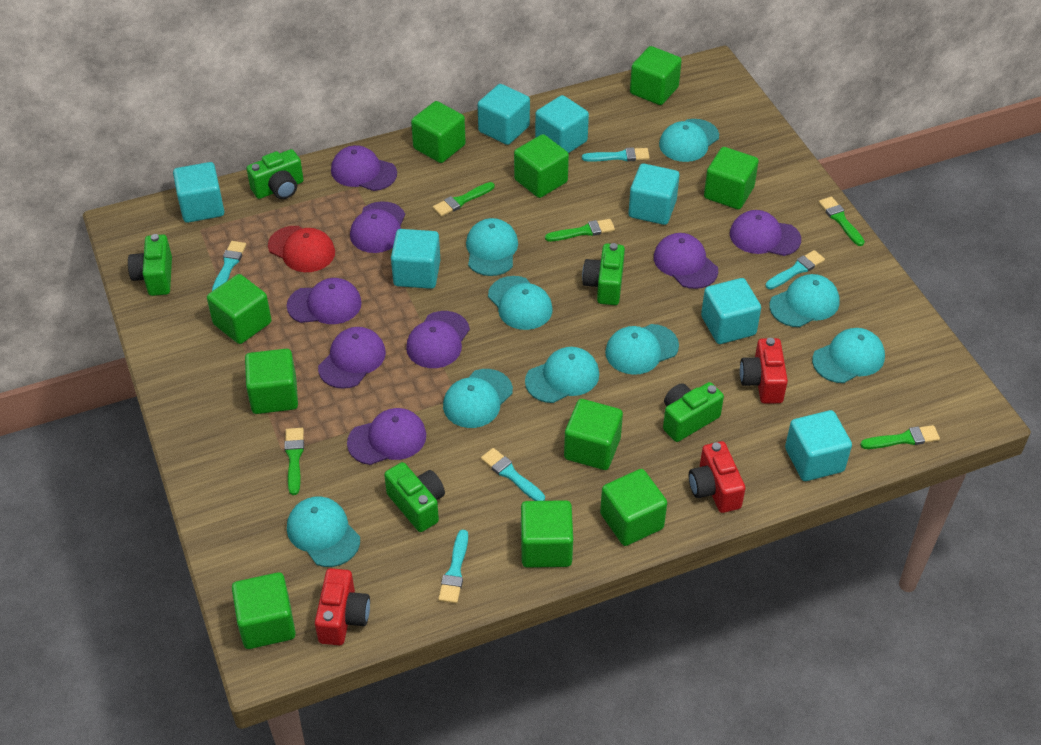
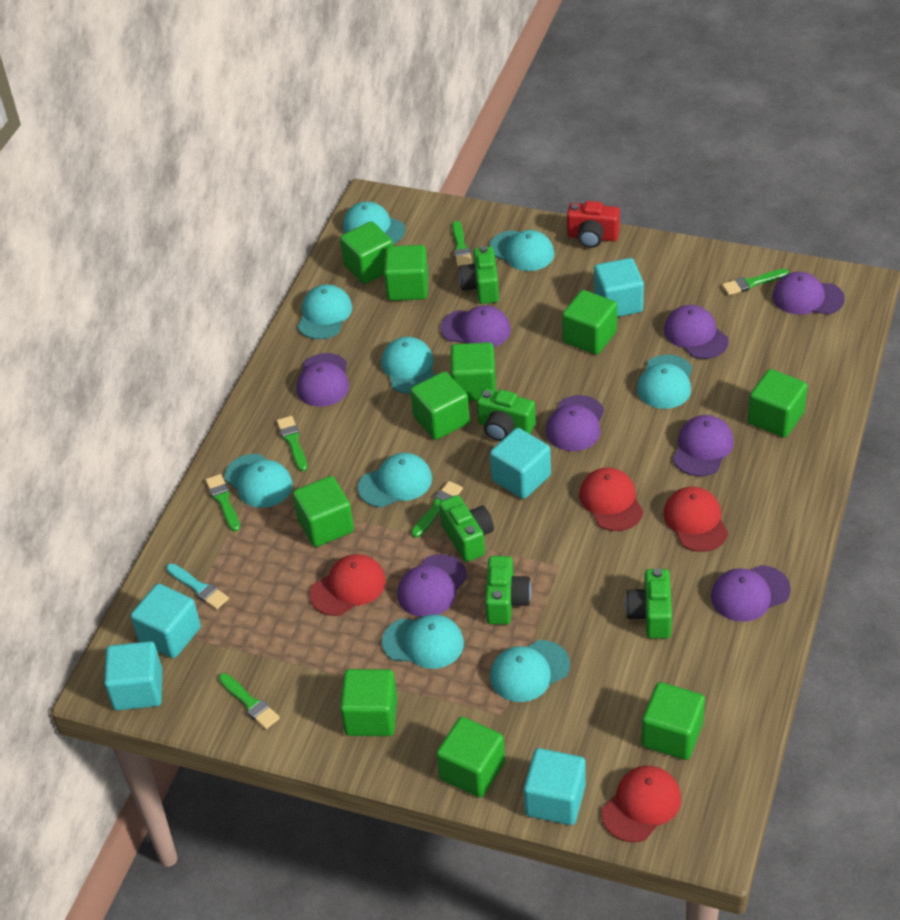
green brush: [285,428,304,495] [433,182,495,217] [545,219,615,241] [819,197,865,246] [860,425,940,449] = 5 -> [206,474,240,532] [219,673,280,729] [277,416,307,471] [411,481,463,538] [452,221,473,267] [722,269,789,295] = 6
red camera: [315,568,370,645] [689,441,746,513] [740,338,788,404] = 3 -> [567,201,620,248] = 1
red cap: [268,226,335,272] = 1 -> [310,554,386,616] [579,467,644,531] [601,766,681,842] [664,486,728,552] = 4
turquoise brush: [212,241,246,291] [438,530,468,604] [481,448,545,501] [582,147,650,162] [766,250,825,289] = 5 -> [166,563,229,610] = 1
turquoise cube: [173,162,224,223] [391,229,440,289] [478,84,530,145] [535,95,589,153] [628,163,680,225] [701,278,761,344] [785,410,852,481] = 7 -> [104,641,163,710] [131,584,201,658] [490,428,551,499] [524,748,586,825] [594,258,644,317] = 5

